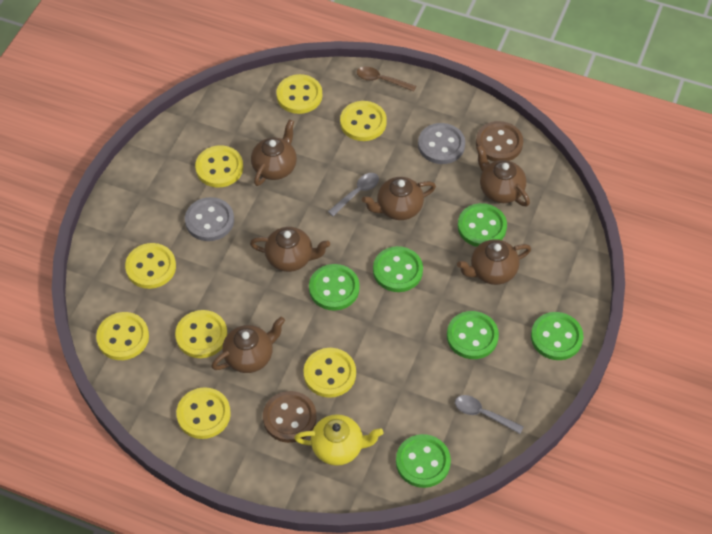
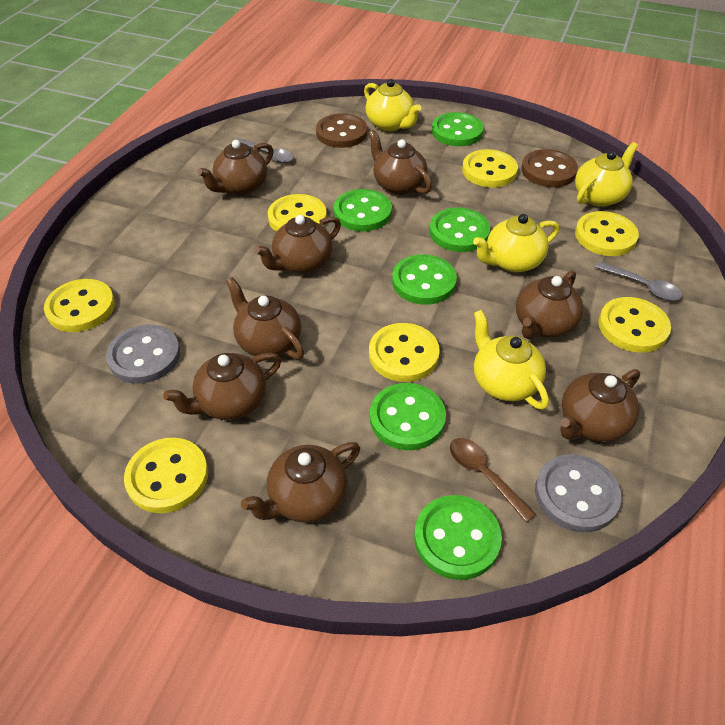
brown teapot: [212,317,285,373] [250,227,330,272] [251,119,297,186] [362,177,436,220] [457,239,531,285] [476,145,530,206] = 6 -> [163,353,281,420] [197,140,274,195] [226,277,304,359] [241,442,360,523] [254,215,341,274] [368,130,432,195] [516,270,584,340] [560,369,641,442] = 8
yellow button: [96,312,149,360] [125,243,176,289] [175,310,228,358] [176,387,231,439] [195,145,243,187] [276,74,322,114] [303,348,356,398] [340,101,387,141] = 8 -> [44,279,115,332] [124,438,208,513] [268,194,327,232] [369,323,440,382] [462,149,518,187] [575,211,639,256] [598,297,671,353] = 7
yellow teapot: [294,414,383,466] = 1 -> [364,79,421,131] [473,214,559,272] [474,310,549,410] [575,142,638,207] = 4

